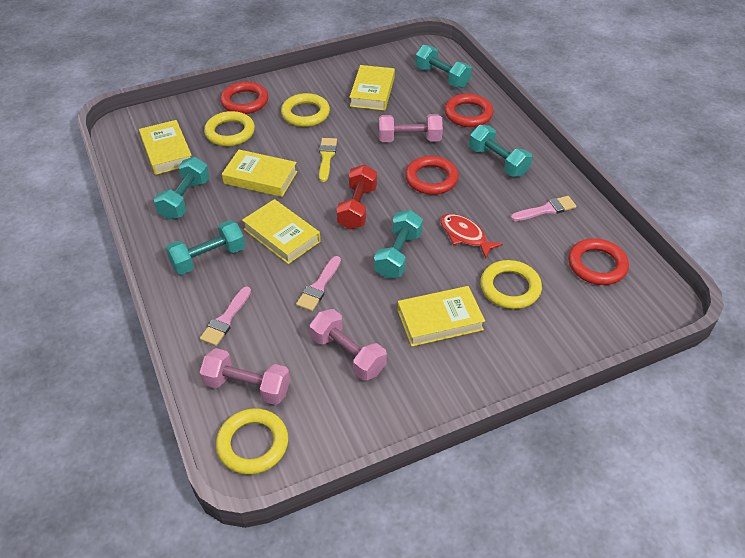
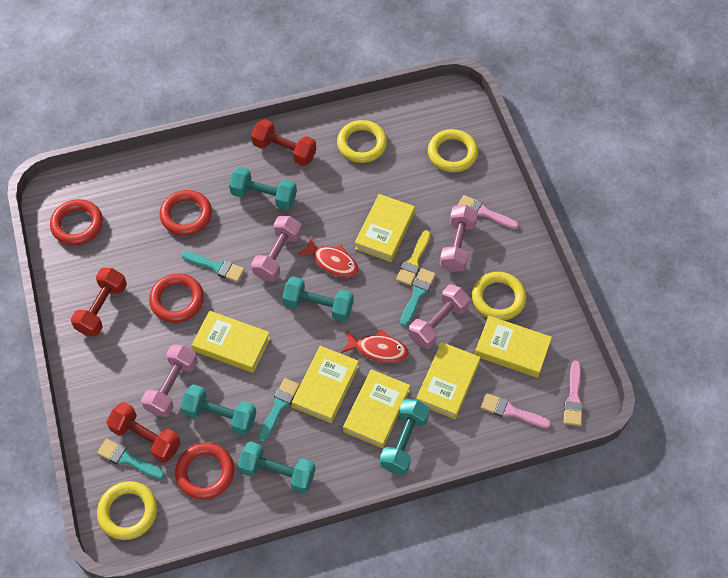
pink dumbbell: [200,348,290,405] [310,309,387,381] [379,114,443,142] = 3 -> [141,344,198,417] [251,216,302,281] [409,284,470,349] [440,205,478,272] = 4
red dumbbell: [336,164,377,229] = 1 -> [71,268,127,336] [106,402,181,463] [251,119,316,166] = 3
red fish: [440,214,503,259] = 1 -> [297,236,359,277] [341,330,409,363] = 2
turquoise brush: none = 0 -> [97,439,165,479] [181,251,245,282] [258,378,300,442] [400,268,436,326] = 4
yellow book: [139,120,192,175] [222,150,297,197] [242,199,320,264] [350,65,395,111] [397,286,485,347] = 5 -> [192,311,270,373] [292,346,359,423] [343,369,410,449] [355,194,415,262] [416,342,481,419] [475,316,552,378] = 6

